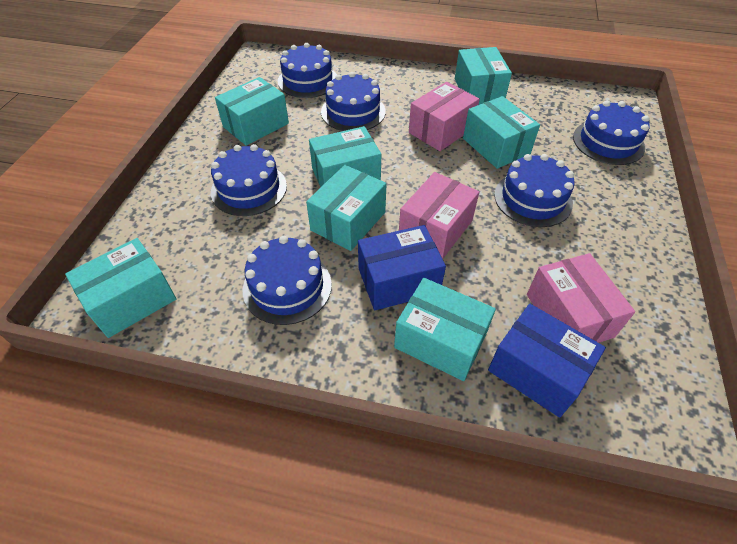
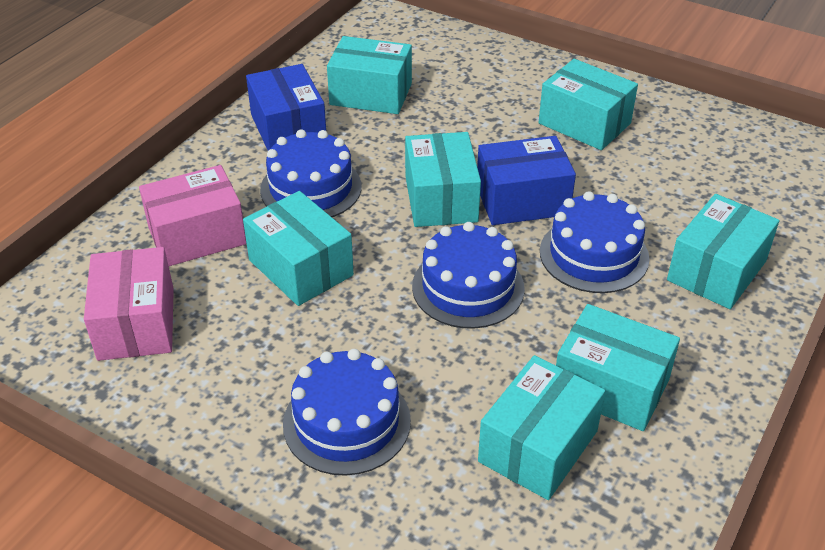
blue cake: [211,144,287,216] [243,236,332,325] [278,43,337,98] [321,72,386,131] [494,154,574,227] [573,101,650,165] = 6 -> [260,129,362,217] [283,349,411,476] [412,222,525,329] [540,191,649,293] = 4
pink box: [399,172,479,259] [409,82,480,151] [527,253,635,343] = 3 -> [84,247,174,361] [139,165,247,266] = 2

